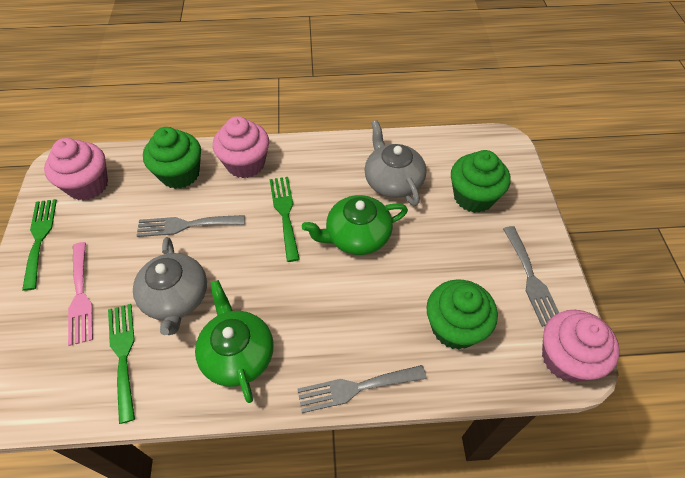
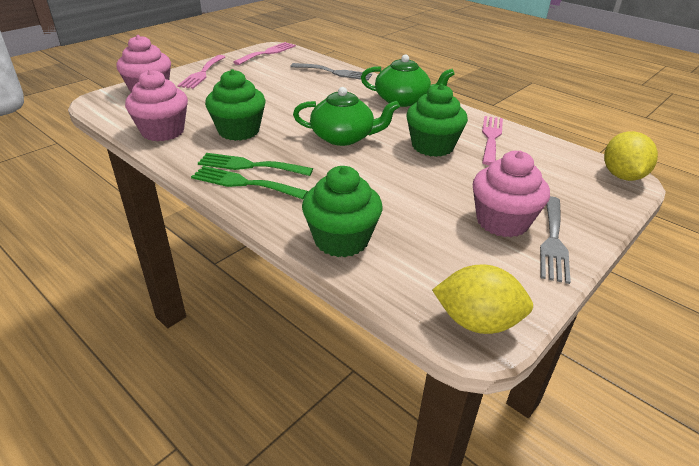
green fork: [22,199,57,291] [108,304,135,424] [269,177,300,262] = 3 -> [191,166,308,199] [198,153,313,176] = 2
grey fork: [136,215,245,237] [298,365,427,413] [503,226,559,327] = 3 -> [291,63,372,80] [540,196,571,284] = 2
grey teapot: [133,237,207,335] [364,120,427,206] = 2 -> none = 0
pink fork: [68,242,93,346] = 1 -> [177,55,225,89] [233,42,296,65] [482,116,503,166] = 3
yellow lemon: none = 0 -> [432,264,533,334] [604,131,658,181] = 2

